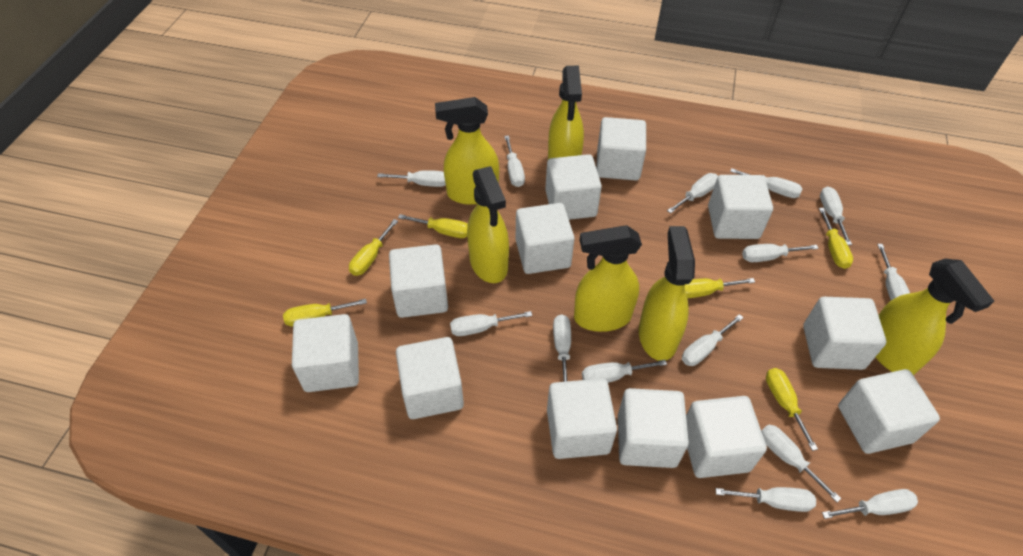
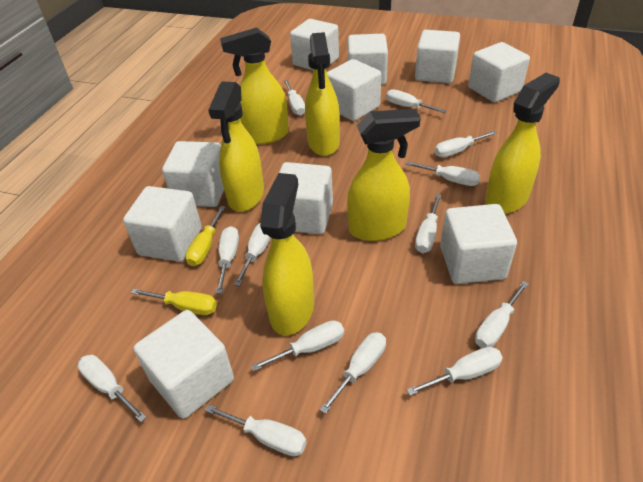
white cube: [292,314,359,392] [389,244,448,318] [396,337,464,419] [516,203,575,274] [545,154,602,220] [547,378,617,459] [596,117,646,180] [618,388,689,468] [686,396,767,478] [708,175,773,239] [803,297,886,370] [838,369,940,454] = 12 -> [123,186,202,262] [134,310,234,419] [162,141,224,207] [279,162,333,234] [290,19,339,70] [327,59,381,121] [348,34,388,85] [415,30,460,83] [440,204,517,284] [468,42,530,103] = 10
white screwdriver: [377,170,446,187] [450,311,532,336] [504,135,525,187] [553,314,571,382] [582,360,667,383] [667,173,718,213] [682,314,744,366] [715,487,816,512] [730,168,802,198] [742,244,819,262] [761,424,841,502] [820,187,852,245] [822,489,918,519] [877,244,910,300] = 14 -> [78,355,147,422] [205,404,307,456] [216,226,239,294] [234,223,271,286] [251,320,344,371] [284,80,305,116] [320,332,386,414] [386,89,446,113] [406,161,480,186] [406,347,503,396] [415,194,441,253] [435,131,497,157] [475,281,529,348] = 13
yellow screwdriver: [283,299,367,327] [349,219,398,276] [398,214,468,238] [684,278,755,298] [766,368,818,451] [819,208,853,269] = 6 -> [131,288,217,315] [185,206,226,266] = 2

